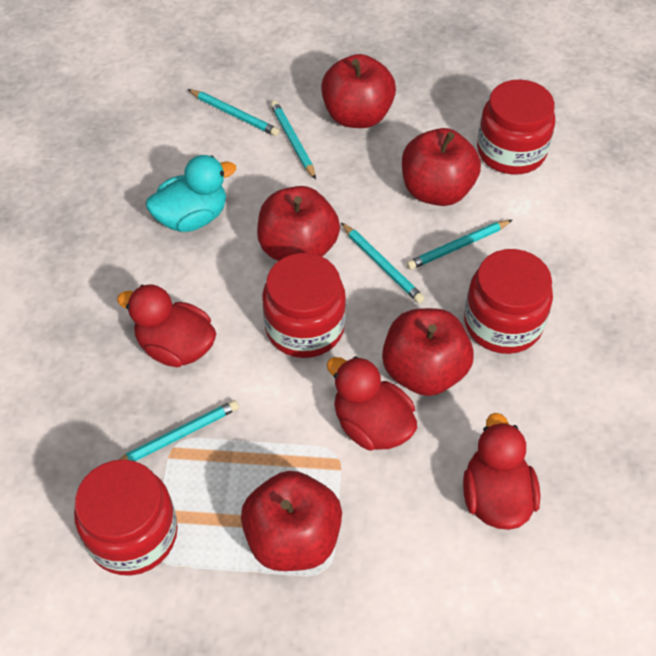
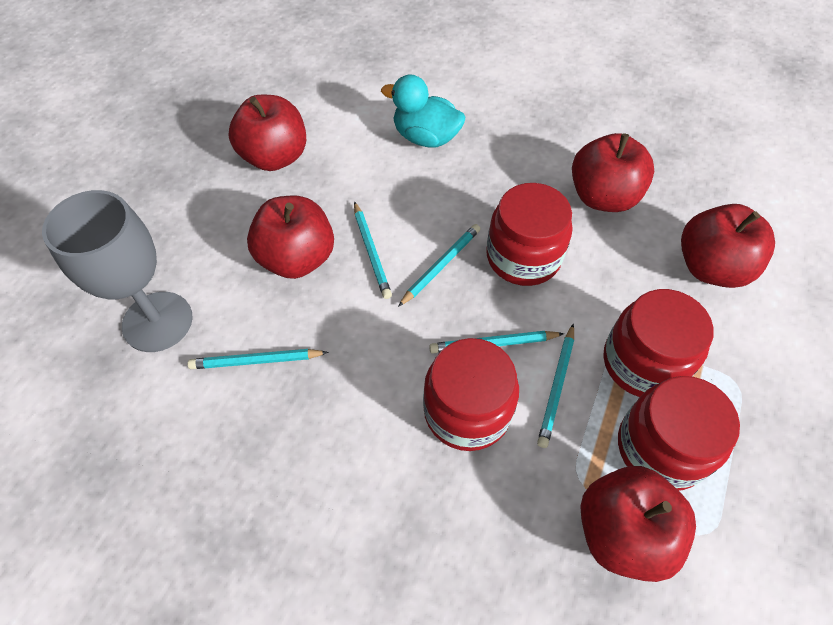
grey goblet: none = 0 -> [42,190,193,352] = 1
red duck: [117,285,216,367] [327,356,417,450] [463,413,540,530] = 3 -> none = 0

